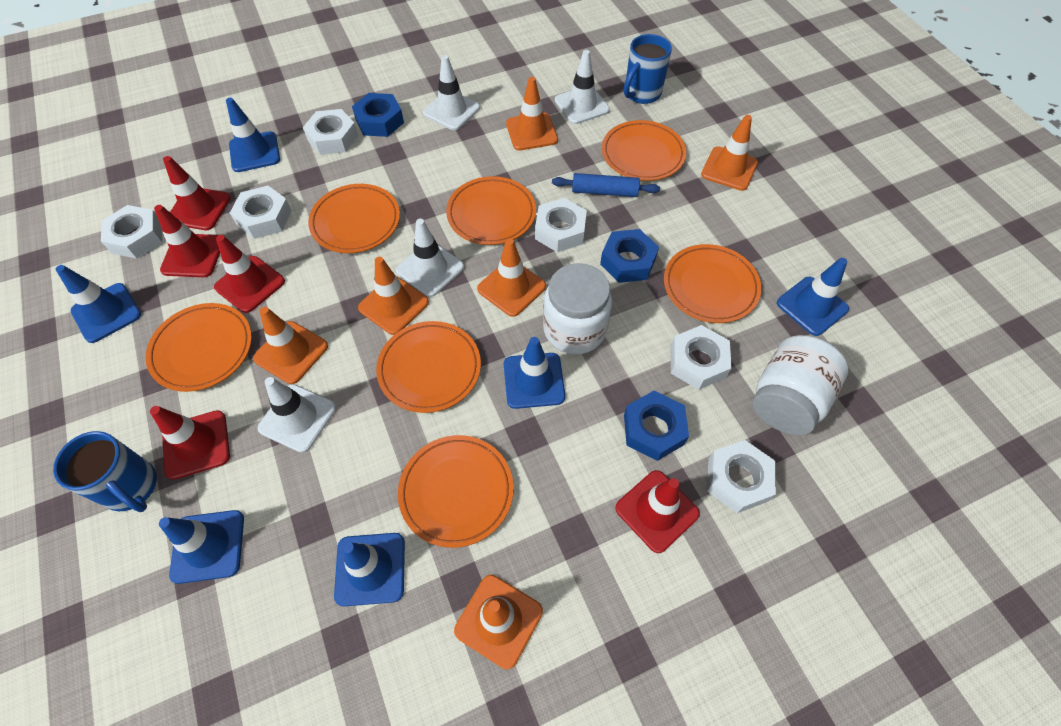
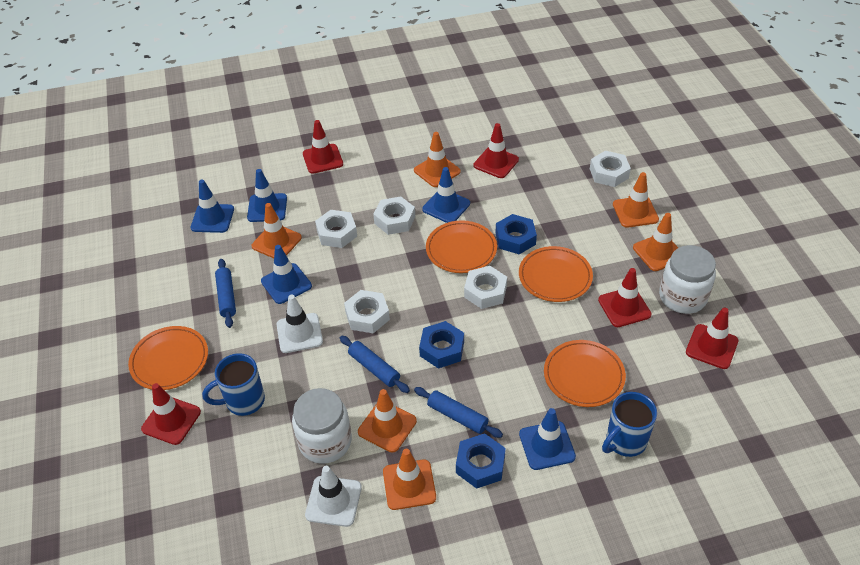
blue rolling pin: [552,173,660,197] = 1 -> [215,259,236,328] [340,336,410,393] [414,387,503,438] = 3
blue traffic cone: [56,265,141,343] [159,510,244,584] [226,98,280,172] [334,533,405,607] [504,337,565,409] [777,258,849,336] = 6 -> [191,180,234,233] [247,169,287,222] [261,245,312,304] [422,167,470,223] [519,408,576,470] = 5
orange plate: [146,303,252,392] [308,184,400,253] [376,321,481,413] [398,435,514,548] [446,176,536,245] [602,120,686,181] [664,244,761,323] = 7 -> [128,326,208,390] [426,220,497,273] [519,246,593,302] [544,340,626,407] = 4
white nut: [101,205,162,259] [230,186,292,239] [303,109,358,155] [535,198,587,252] [671,325,732,390] [707,440,776,513] = 6 -> [315,210,357,248] [344,290,390,333] [373,197,415,235] [464,266,507,309] [590,151,631,187] = 5
white traffic cone: [258,377,336,453] [396,219,464,297] [423,55,480,130] [555,50,610,124] = 4 -> [276,295,323,353] [305,466,362,527] = 2

